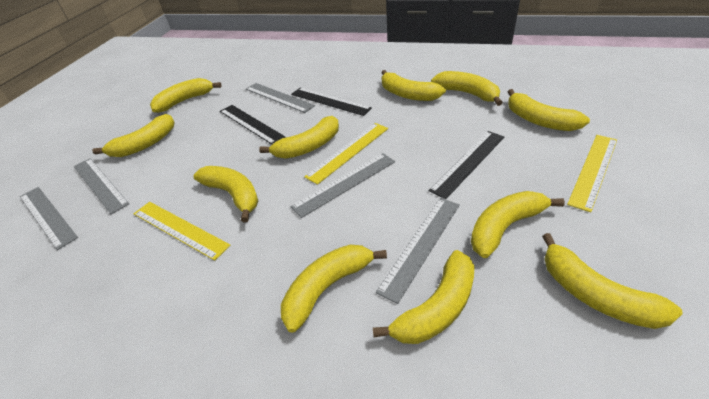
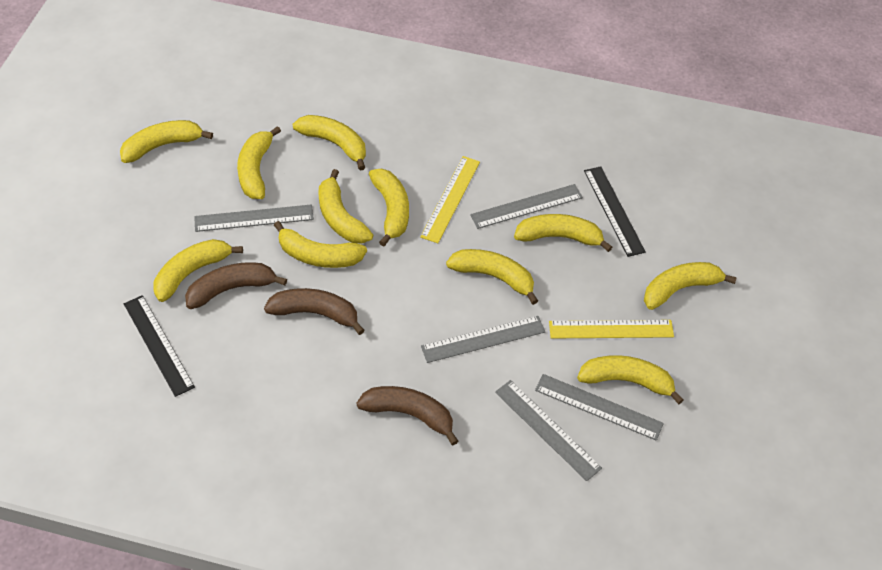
black ruler: [220,105,285,145] [291,88,372,116] [428,131,504,199] = 3 -> [124,295,195,397] [584,166,646,257] = 2
brown banana: none = 0 -> [185,262,287,309] [264,288,365,335] [356,386,458,445] = 3
yellow ruler: [134,202,231,261] [304,123,388,185] [567,135,617,212] = 3 -> [420,156,480,243] [549,320,674,339] = 2

